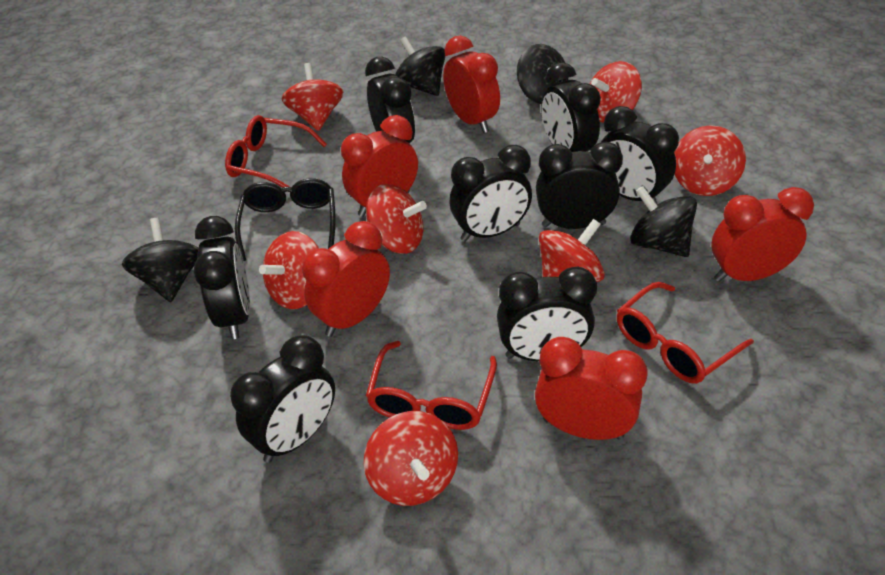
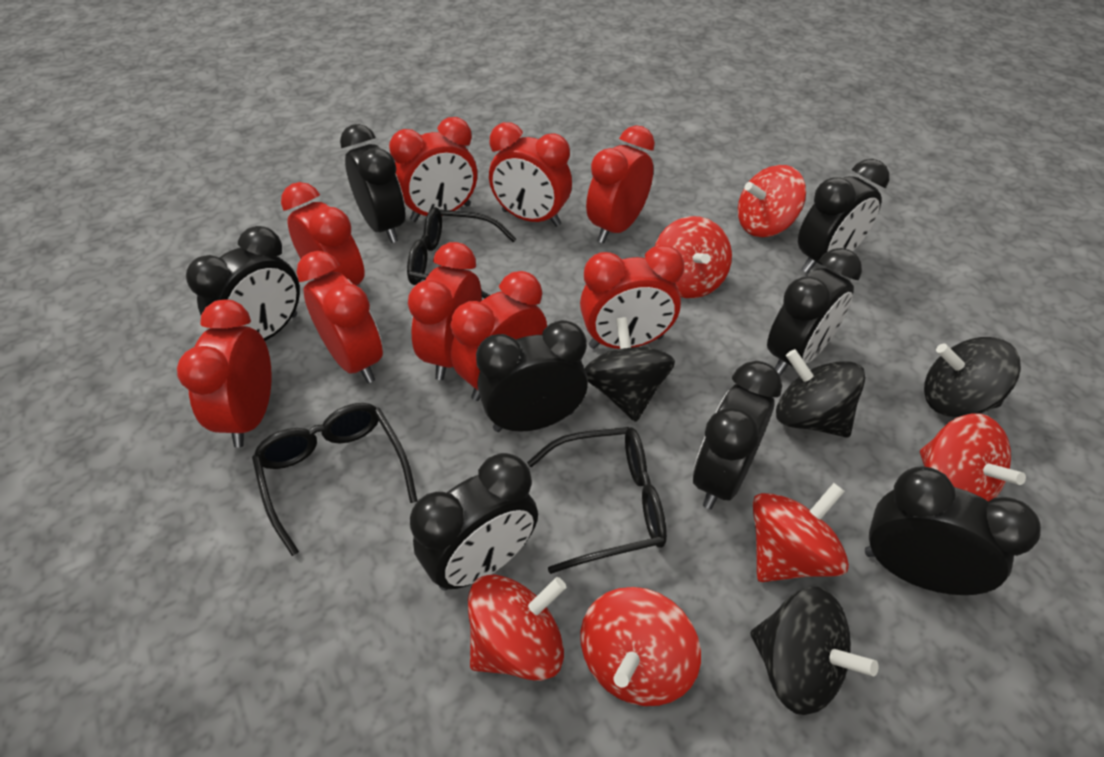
black glasses: [235,178,336,261] = 1 -> [252,403,418,556] [407,207,517,299] [527,427,667,574] = 3
red clock: [302,221,390,337] [341,115,418,217] [443,36,500,133] [535,337,648,440] [712,187,814,282] = 5 -> [177,300,272,448] [281,182,365,286] [296,251,383,383] [389,117,477,222] [408,242,482,380] [450,271,547,401] [489,122,572,227] [580,245,684,349] [586,125,655,243] = 9
red glasses: [225,115,327,188] [366,341,497,430] [617,282,754,384] = 3 -> none = 0
red spinning top: [259,231,319,309] [282,63,343,131] [364,411,458,506] [366,184,427,254] [539,219,605,282] [590,61,642,123] [674,125,746,196] = 7 -> [468,574,566,681] [580,587,701,706] [655,216,732,298] [738,165,806,237] [753,483,849,582] [920,413,1026,501] = 6

